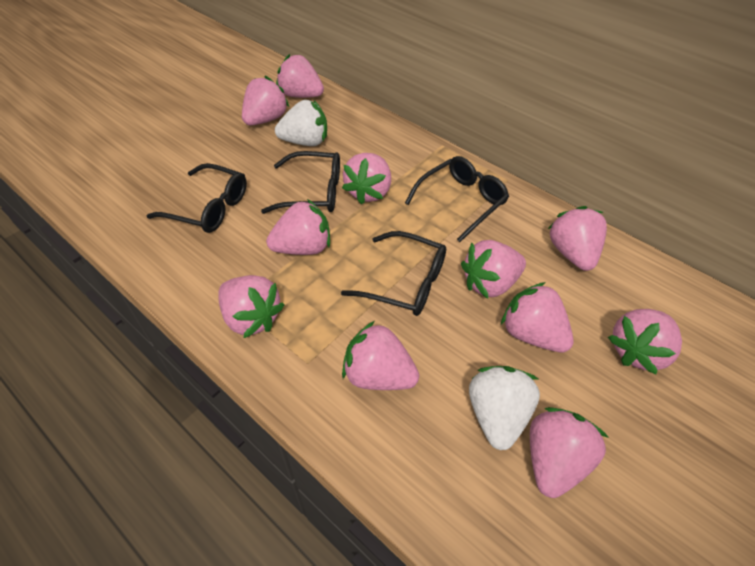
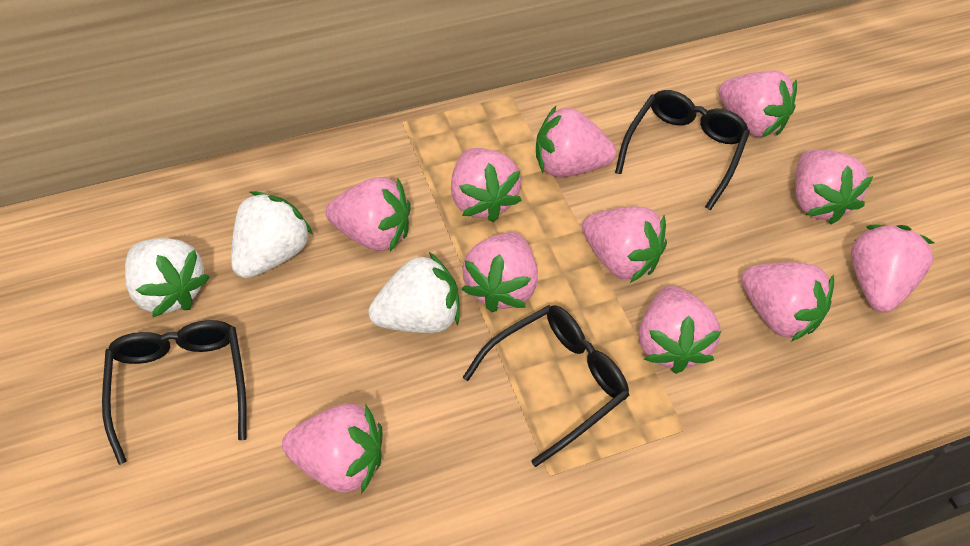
black glasses: [146,163,247,233] [261,151,340,214] [341,231,446,316] [405,156,509,242] = 4 -> [102,320,247,465] [463,305,629,467] [615,90,750,210] = 3
white strawberry: [275,100,327,146] [469,366,540,450] = 2 -> [125,238,210,317] [231,191,313,278] [368,252,460,333] = 3

